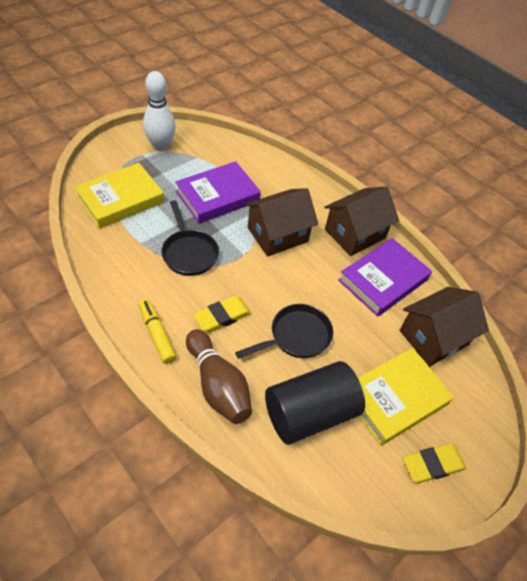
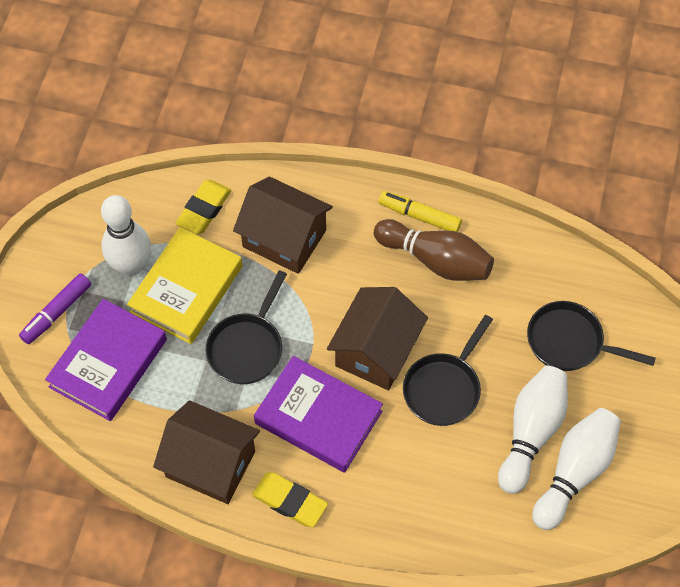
black cylinder: [265,361,365,445] = 1 -> none = 0
black pan: [161,200,219,276] [235,304,333,359] = 2 -> [206,270,287,384] [403,315,493,426] [527,301,656,371] = 3
purple marker: none = 0 -> [19,273,91,344] = 1
white bowling pin: [143,71,176,152] = 1 -> [101,195,151,276] [498,366,568,494] [532,408,621,530] = 3
yellow book: [74,163,164,229] [358,348,454,445] = 2 -> [127,227,242,344] = 1

